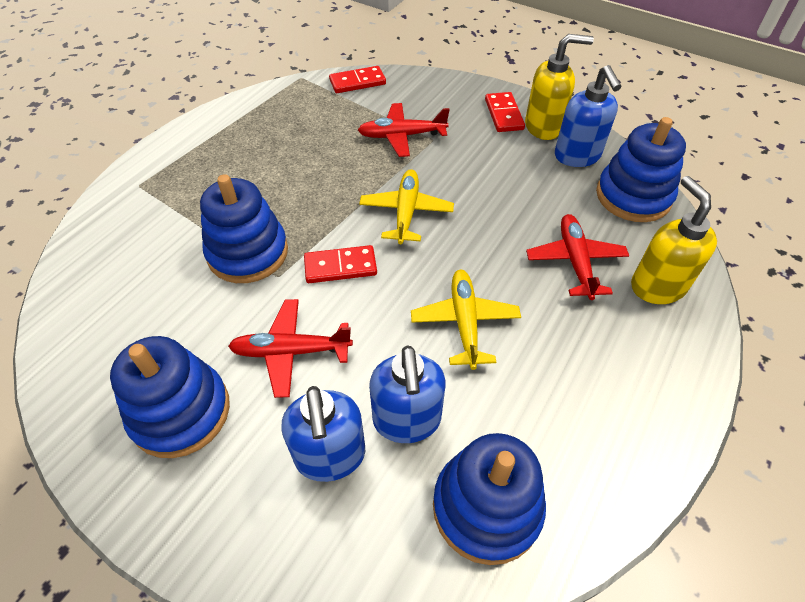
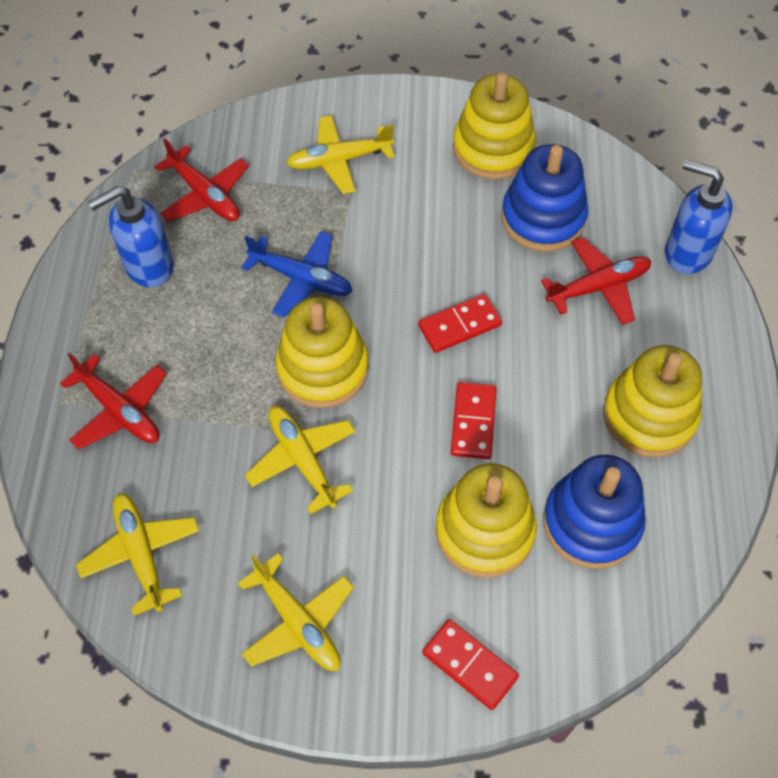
blue plane: none = 0 -> [241,231,353,317] = 1
blue soap dispenser: [281,386,365,482] [369,345,446,443] [555,65,622,167] = 3 -> [88,186,174,288] [665,160,732,274] = 2
blue stacking toy: [110,336,230,458] [200,174,288,283] [433,433,546,565] [596,117,686,222] = 4 -> [501,144,588,252] [543,455,646,569] = 2
yellow plane: [359,169,454,244] [411,270,521,370] = 2 -> [76,493,199,616] [238,553,354,671] [245,406,356,514] [287,115,395,194] = 4
yellow soap dispenser: [525,34,594,140] [631,176,717,304] = 2 -> none = 0
yellow stacking toy: none = 0 -> [276,297,369,408] [435,463,537,578] [453,72,536,179] [603,345,702,457] = 4

